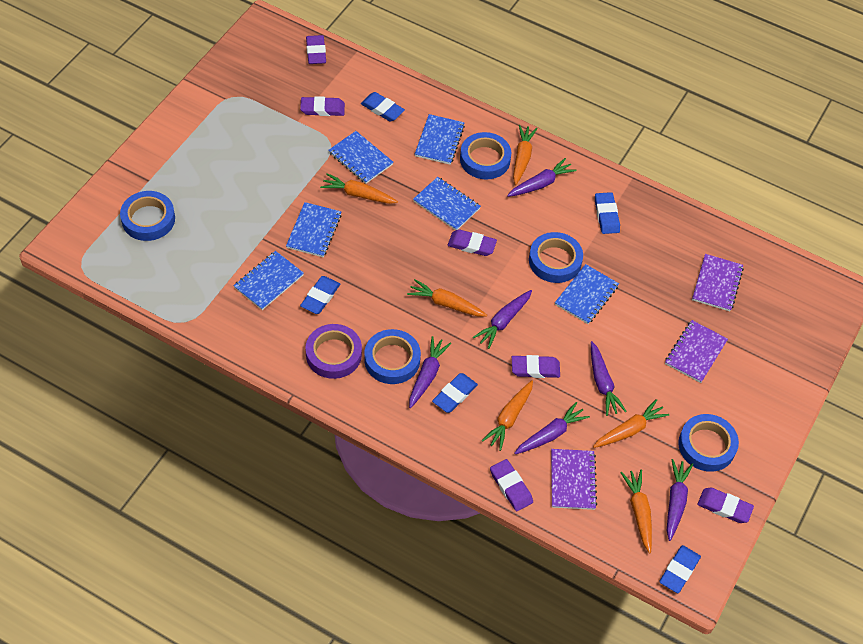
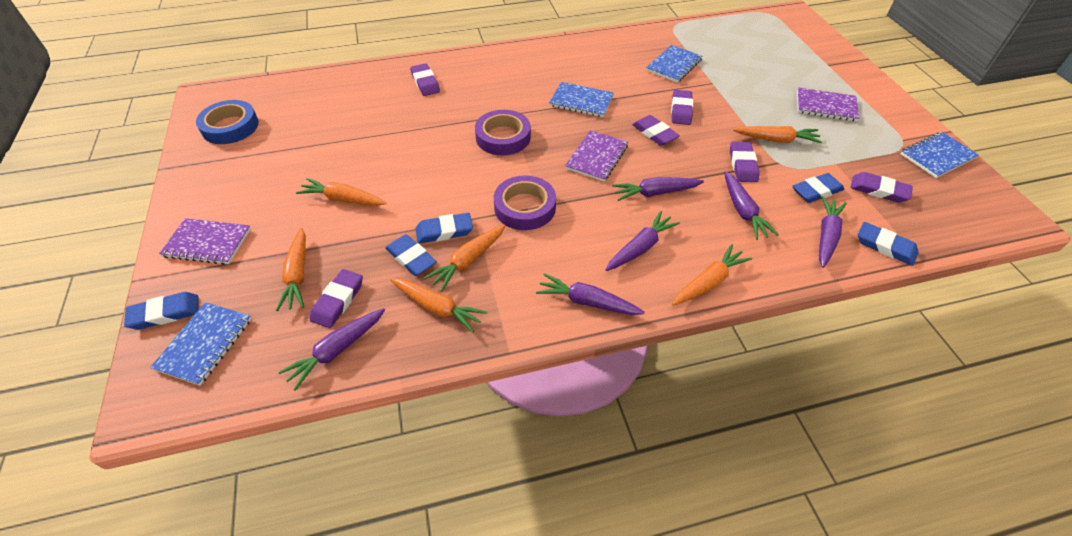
blue notebook: [234,251,304,310] [286,202,342,257] [328,131,393,184] [413,177,481,231] [415,114,465,165] [555,264,619,324] = 6 -> [150,302,251,386] [549,82,614,117] [646,45,703,83] [900,132,979,178] = 4
blue tape: [120,191,175,241] [364,329,421,384] [460,132,511,180] [529,232,583,283] [678,414,739,472] = 5 -> [196,100,259,144] = 1
purple tape: [305,324,362,379] = 1 -> [475,110,531,155] [494,175,556,230] = 2

